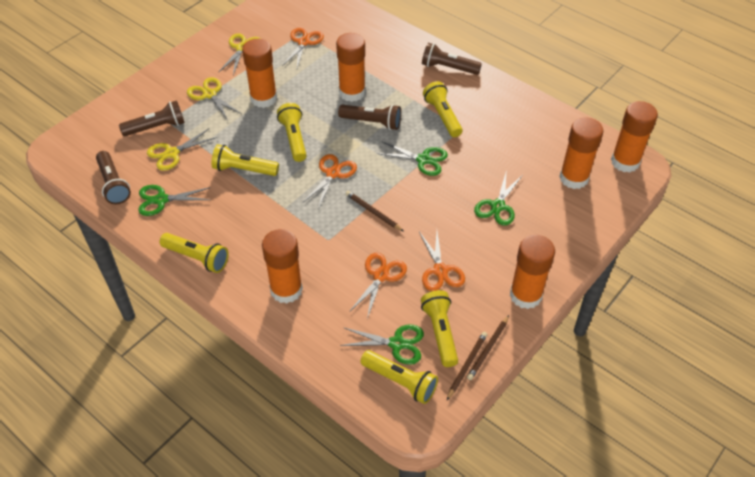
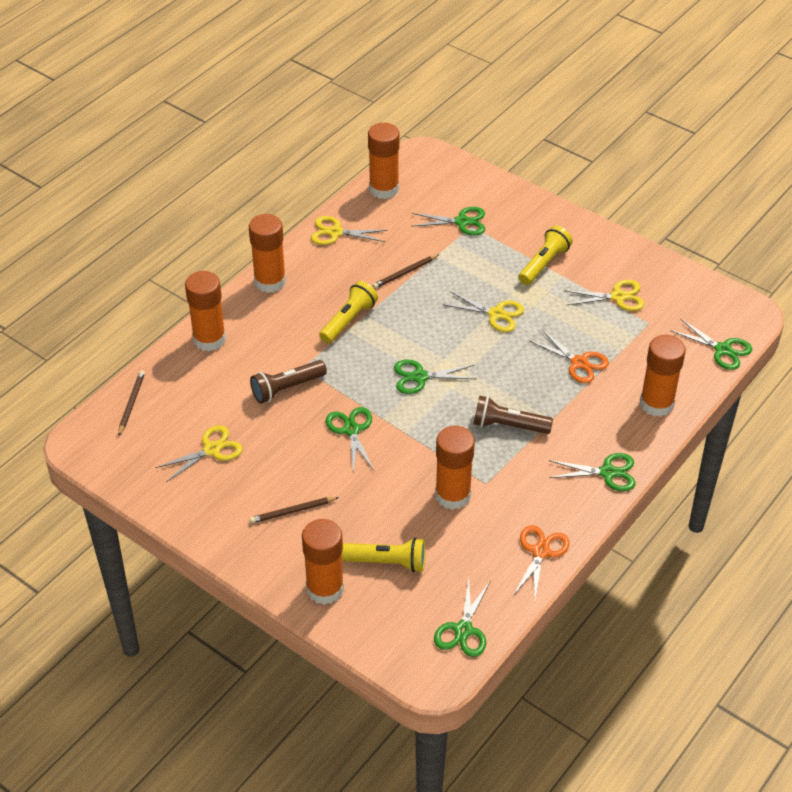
brown flashlight: [96,151,131,205] [119,100,185,136] [338,104,401,130] [422,43,482,75] = 4 -> [250,360,327,404] [473,396,553,434] = 2
green scissors: [138,185,211,216] [340,324,424,365] [376,141,448,176] [474,173,523,226] = 4 -> [326,407,374,474] [394,360,476,394] [411,207,485,235] [434,578,490,657] [549,453,635,491] [670,319,752,370] = 6
orange scissors: [282,28,324,68] [302,154,357,209] [349,253,407,319] [419,232,465,291] = 4 -> [513,525,570,599] [530,330,609,384] = 2
yellow flashlight: [160,233,229,273] [211,144,279,176] [277,103,307,162] [360,350,438,404] [421,290,458,367] [423,81,463,137] = 6 -> [319,281,378,344] [342,538,426,573] [519,226,573,285] = 3
yellow scissors: [147,129,217,171] [187,77,242,120] [218,33,261,75] = 3 -> [155,425,243,482] [311,216,388,245] [443,291,524,332] [564,280,644,311] = 4

